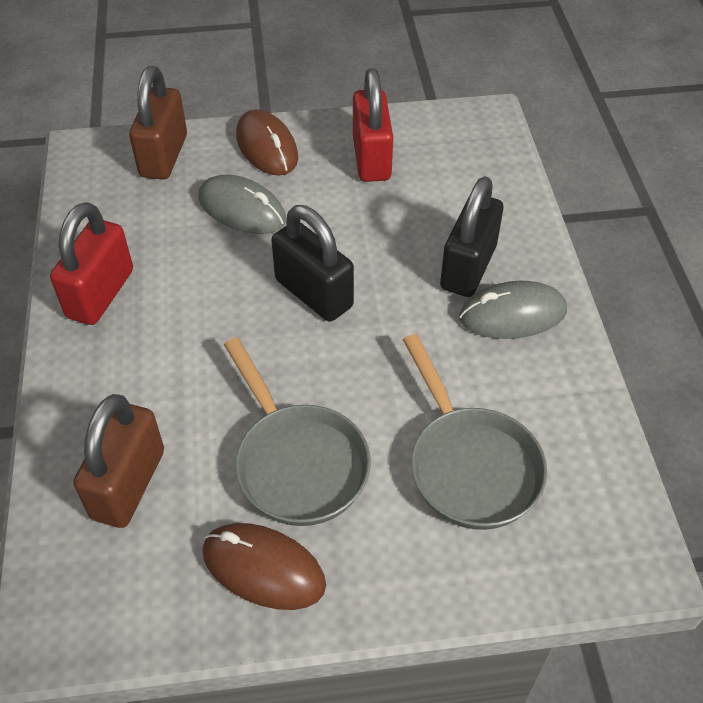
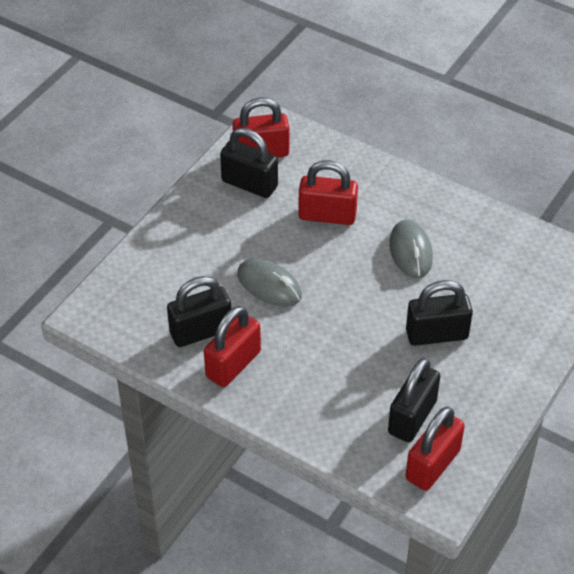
black padlock: [271,205,354,322] [440,176,503,297] = 2 -> [167,276,231,347] [220,128,278,198] [388,358,440,442] [406,280,473,346] = 4
brown mouse: [203,523,326,610] [236,109,298,176] = 2 -> none = 0
brown padlock: [74,394,164,528] [129,66,187,180] = 2 -> none = 0
grey pan: [224,337,371,526] [403,334,547,530] = 2 -> none = 0
red padlock: [50,202,133,325] [353,68,393,182] = 2 -> [204,306,261,387] [232,97,289,157] [298,160,358,225] [406,407,465,491] = 4

